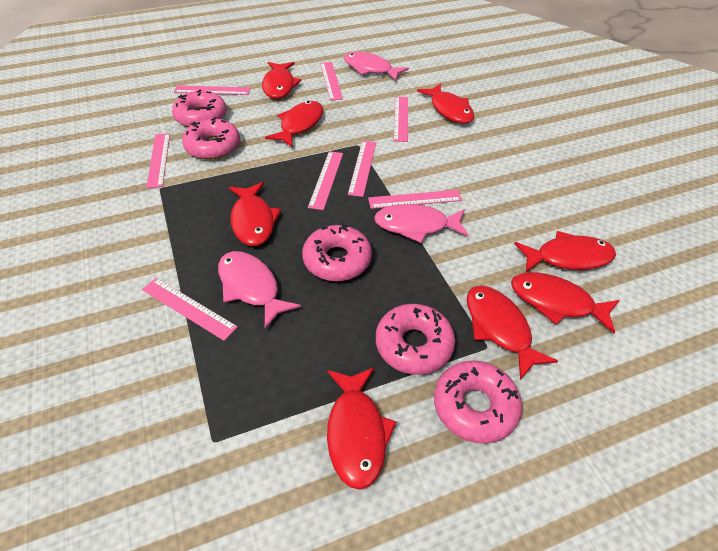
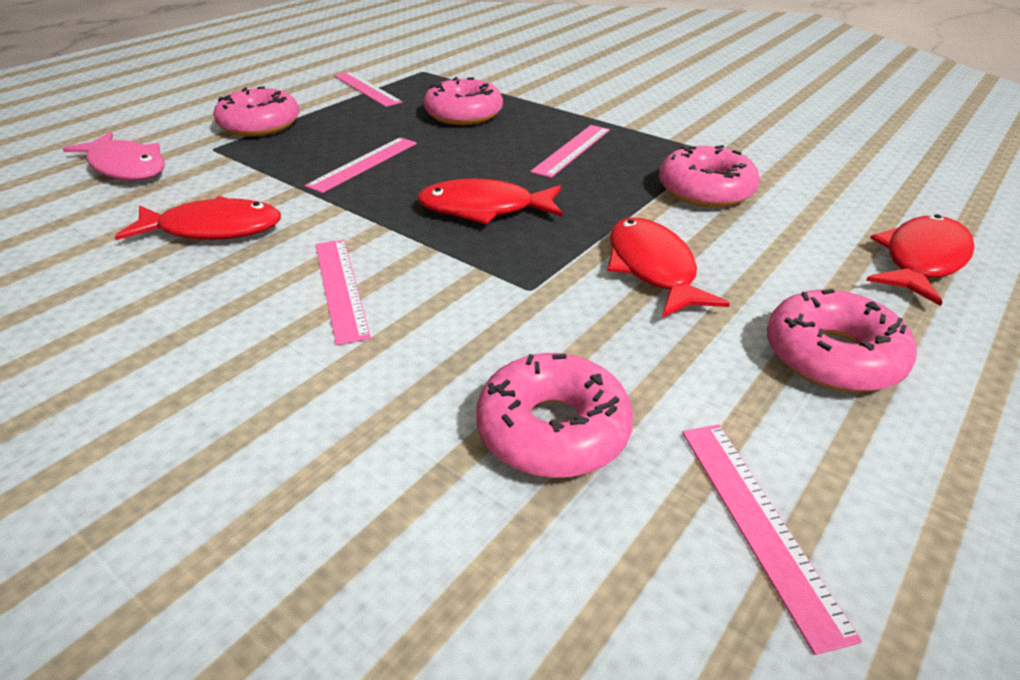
pink fish: [218,251,301,329] [344,52,409,81] [374,204,468,243] = 3 -> [62,132,165,181] = 1
pink ruler: [142,278,238,341] [146,133,170,188] [174,85,250,95] [308,151,343,210] [320,62,343,101] [348,141,376,197] [368,190,462,209] [394,96,408,142] = 8 -> [305,137,417,193] [316,239,371,345] [334,72,402,107] [530,125,610,178] [682,424,862,655] = 5
red fish: [229,182,281,246] [262,62,301,99] [265,101,323,147] [327,367,396,490] [417,83,474,124] [467,286,558,380] [511,272,620,333] [514,231,616,272] = 8 -> [115,196,281,240] [417,179,563,225] [607,218,730,318] [866,214,974,306] = 4

